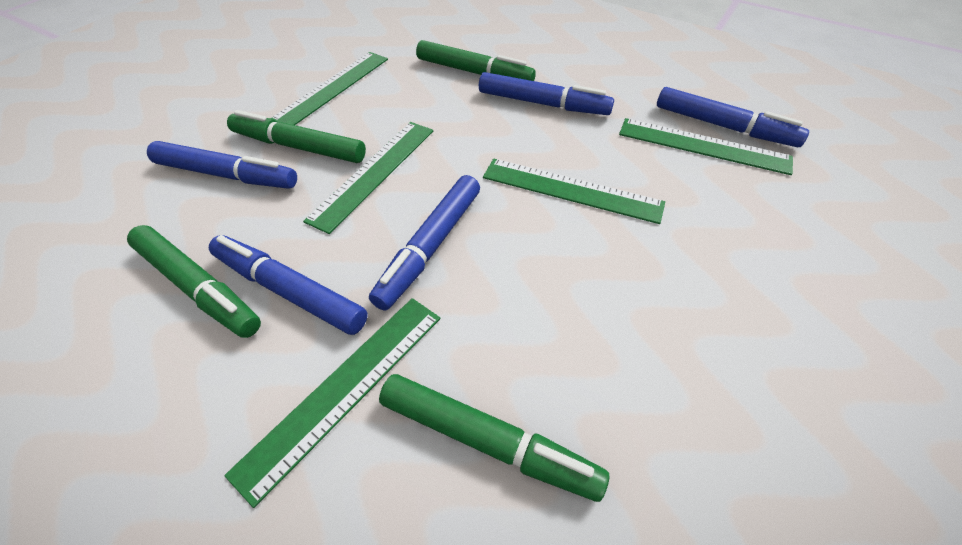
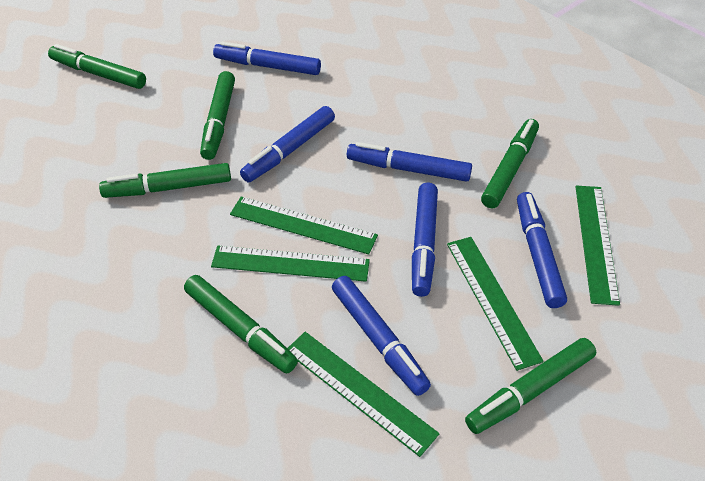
blue marker: [147,141,297,189] [209,235,368,335] [369,175,480,311] [479,72,614,115] [657,87,809,147] = 5 -> [213,41,321,75] [240,106,335,182] [332,276,431,396] [347,142,472,182] [412,183,438,297] [517,192,567,308] = 6
green marker: [127,225,261,338] [227,110,366,163] [379,374,609,502] [416,40,536,81] = 4 -> [48,44,146,89] [99,163,231,198] [184,275,298,374] [200,71,235,160] [465,338,596,434] [481,119,539,208] = 6

